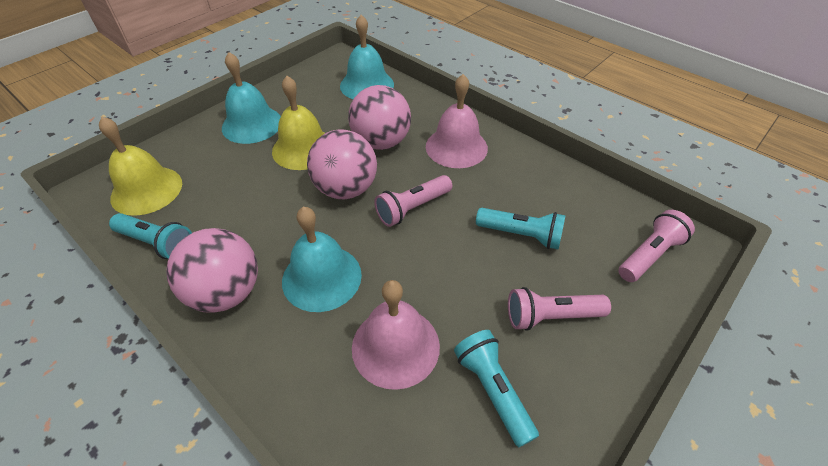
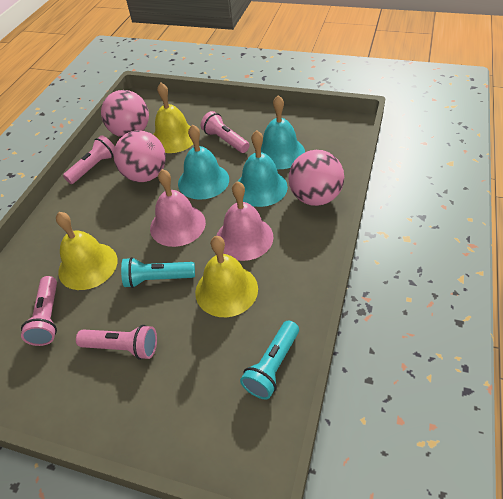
pink flashlight: [374,175,452,227] [508,287,611,331] [618,210,695,282] = 3 -> [21,276,57,346] [63,135,115,184] [76,325,157,360] [201,111,250,153] = 4
turquoise flashlight: [109,213,192,259] [454,330,539,447] [476,208,566,250] = 3 -> [121,257,195,288] [240,321,299,399] = 2
yellow bell: [99,117,182,216] [272,76,325,170] = 2 -> [56,212,117,290] [153,83,193,153] [195,236,258,317] = 3

